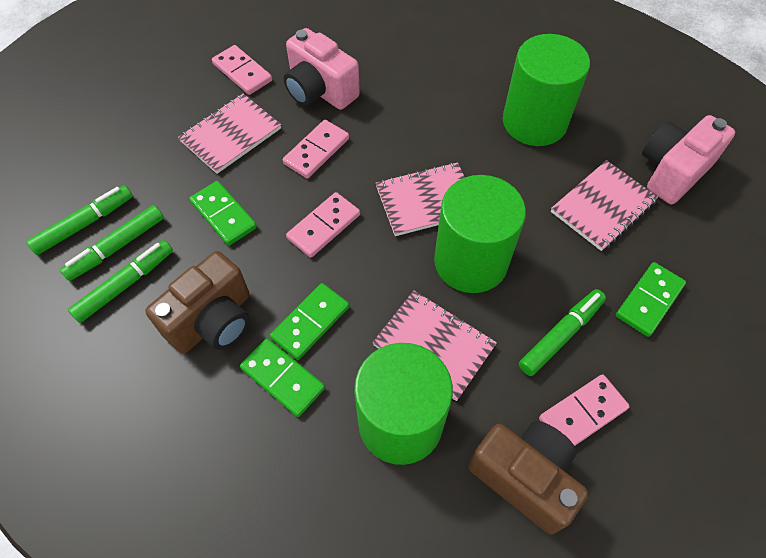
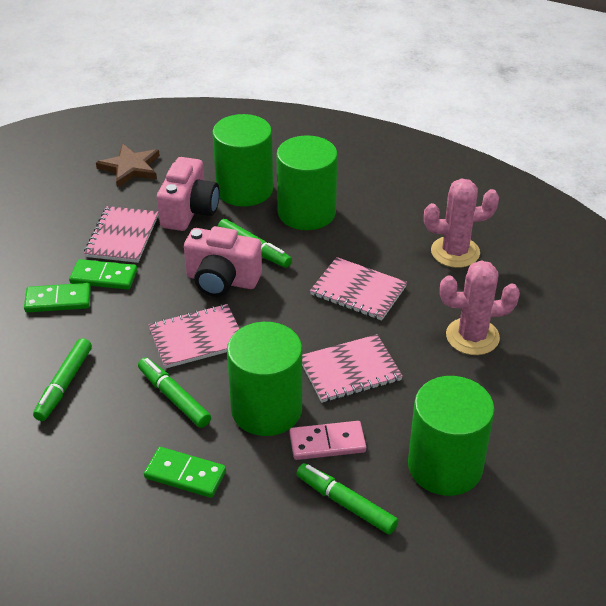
brown camera: [145,251,250,354] [468,421,588,534] = 2 -> none = 0
brown star: none = 0 -> [96,144,160,188] = 1
green cylinder: [354,343,453,465] [434,175,526,293] [503,34,590,146] = 3 -> [212,114,273,207] [227,322,302,436] [276,136,338,230] [408,376,494,496] = 4
green domino: [189,181,257,246] [240,338,325,417] [270,283,349,360] [616,262,686,337] = 4 -> [24,283,91,313] [69,259,137,290] [144,447,226,498] = 3
pink cactus: none = 0 -> [424,178,499,268] [440,260,520,355] = 2
pink domino: [212,45,272,95] [283,120,349,179] [286,192,360,258] [539,374,630,446] = 4 -> [290,421,366,460] = 1

